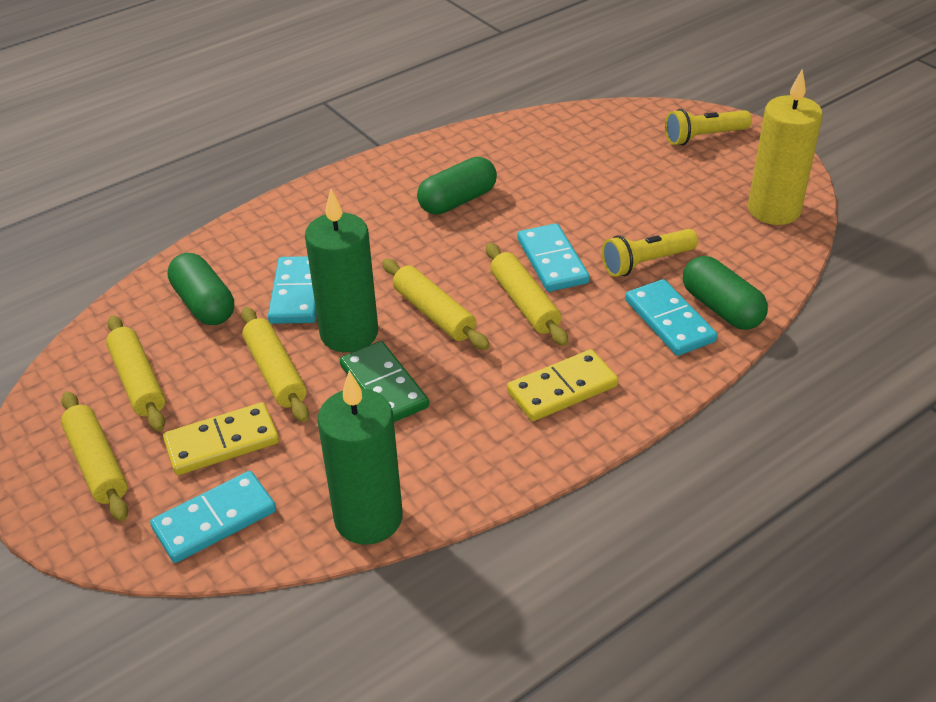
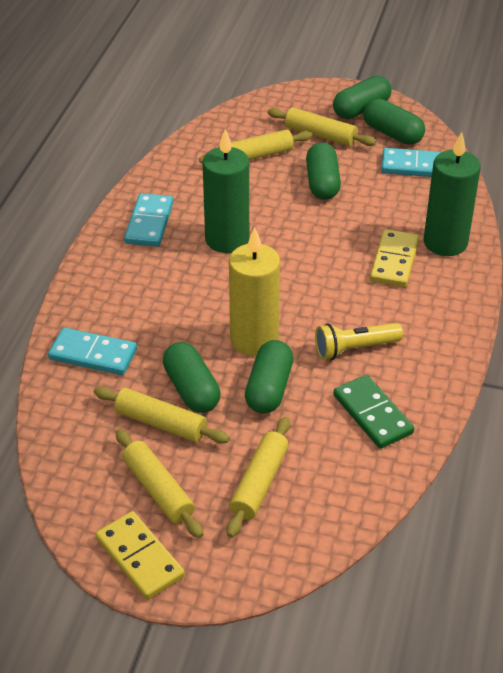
green capsule: [167,253,234,325] [417,157,497,215] [683,256,768,330] = 3 -> [163,342,220,413] [245,340,293,414] [306,142,341,200] [333,76,391,119] [363,99,425,145] = 5
turquoise domino: [150,471,276,563] [268,256,317,324] [518,223,590,292] [625,279,717,356] = 4 -> [48,327,137,375] [124,193,173,247] [381,148,441,177] = 3
yellow flashlight: [602,229,698,277] [665,109,752,145] = 2 -> [315,323,403,360] = 1

